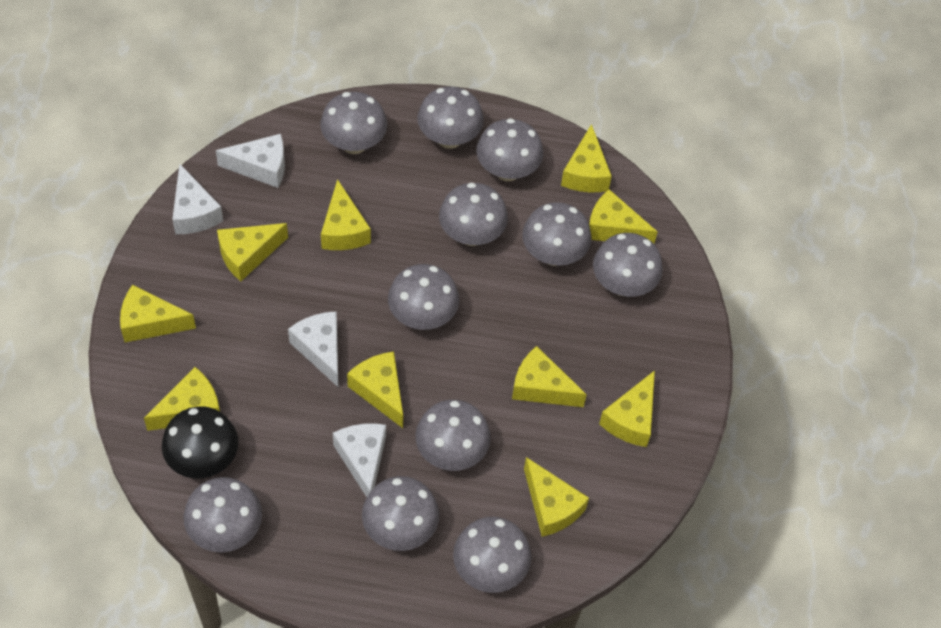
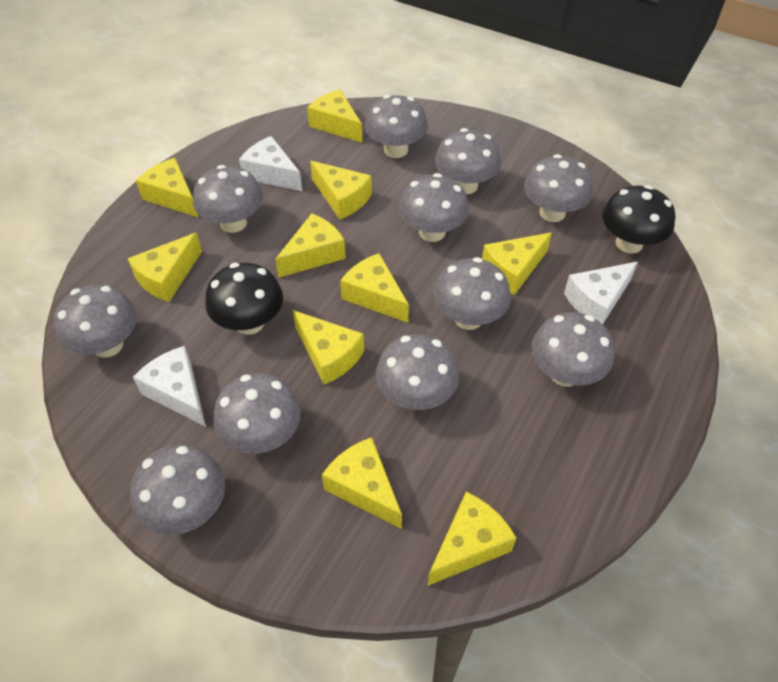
black mushroom: [162,406,238,478] = 1 -> [205,263,283,335] [602,185,675,253] = 2
white cheese: [172,163,223,234] [216,134,285,188] [288,311,338,387] [333,423,386,497] = 4 -> [133,346,206,427] [239,136,302,191] [564,262,638,324] = 3

